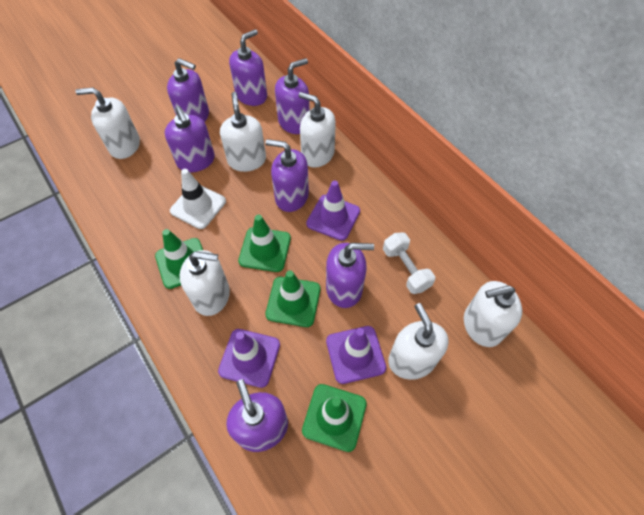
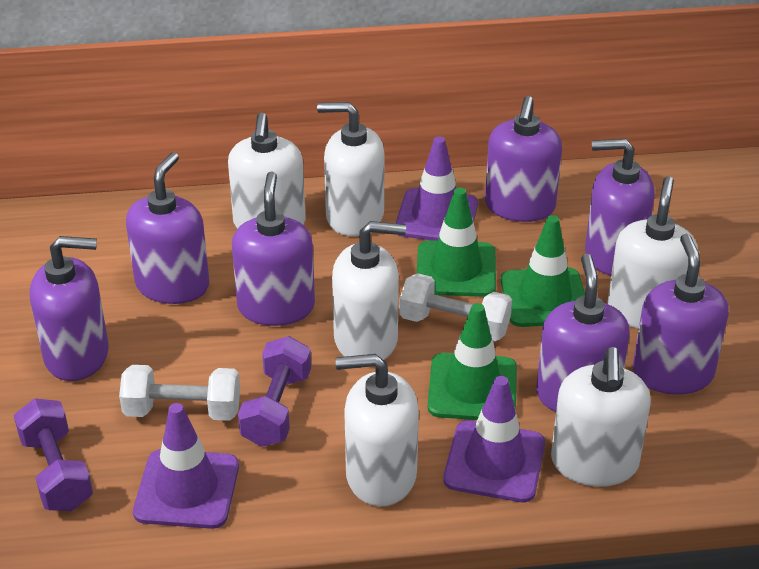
green traffic cone: [155,229,203,289] [238,215,291,272] [265,270,320,327] [302,384,367,452] = 4 -> [417,188,496,297] [428,303,517,420] [501,215,585,327] = 3
purple dumbbell: none = 0 -> [14,398,93,511] [238,336,311,447] = 2
white dumbbell: [383,232,435,294] = 1 -> [119,365,240,421] [400,273,512,341] = 2
white traffic cone: [170,169,226,229] = 1 -> none = 0

